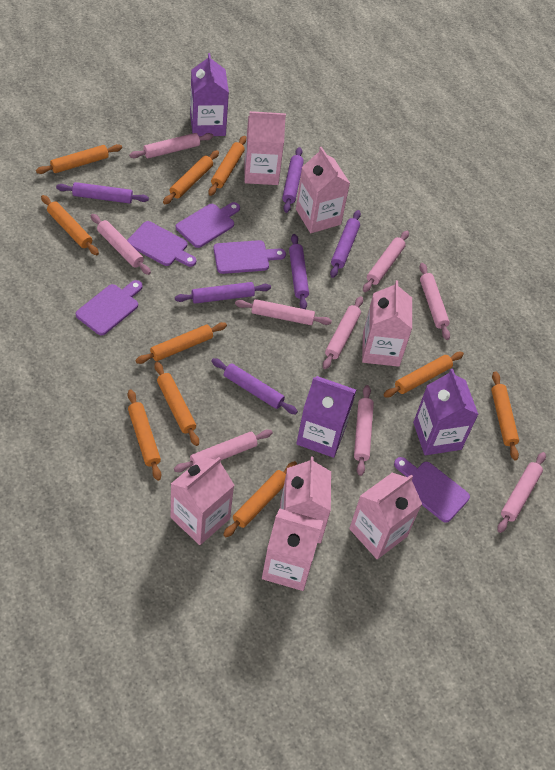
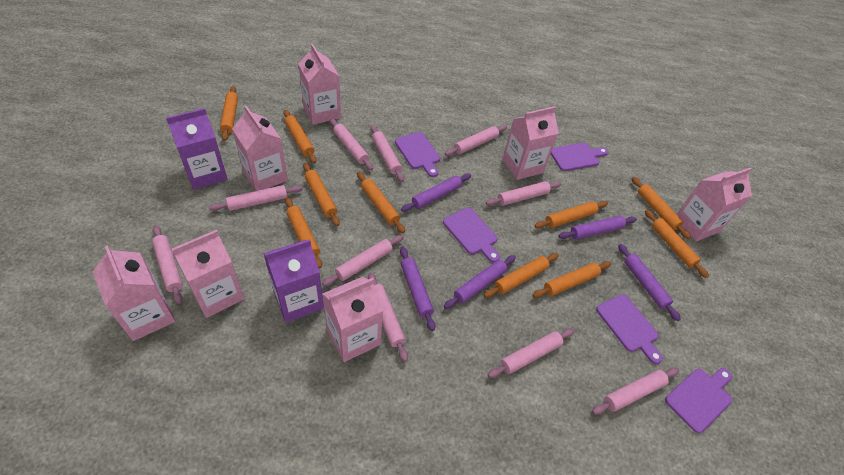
pink rolling pin: [91,214,151,275] [129,133,214,158] [174,429,273,472] [235,299,332,325] [323,296,363,369] [354,385,374,476] [363,231,409,292] [419,263,450,340] [497,452,546,533] = 9 -> [152,225,183,304] [209,185,303,211] [322,235,403,286] [330,118,373,170] [368,272,408,362] [370,125,404,182] [445,125,507,156] [486,181,561,206] [488,328,574,378] [592,367,679,415] = 10
purple carton: [190,53,229,137] [296,376,356,458] [413,369,479,455] = 3 -> [166,108,228,190] [263,239,324,323] = 2
purple rolling pin: [56,182,149,204] [175,282,271,304] [211,358,298,414] [282,147,304,213] [289,234,309,309] [330,210,361,278] = 6 -> [400,246,435,331] [401,174,471,212] [444,255,516,309] [559,216,637,239] [618,244,681,321] = 5

